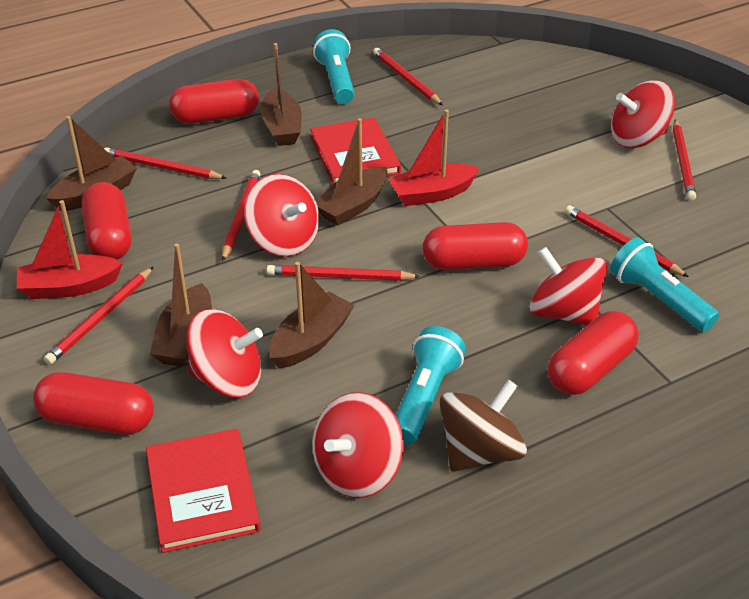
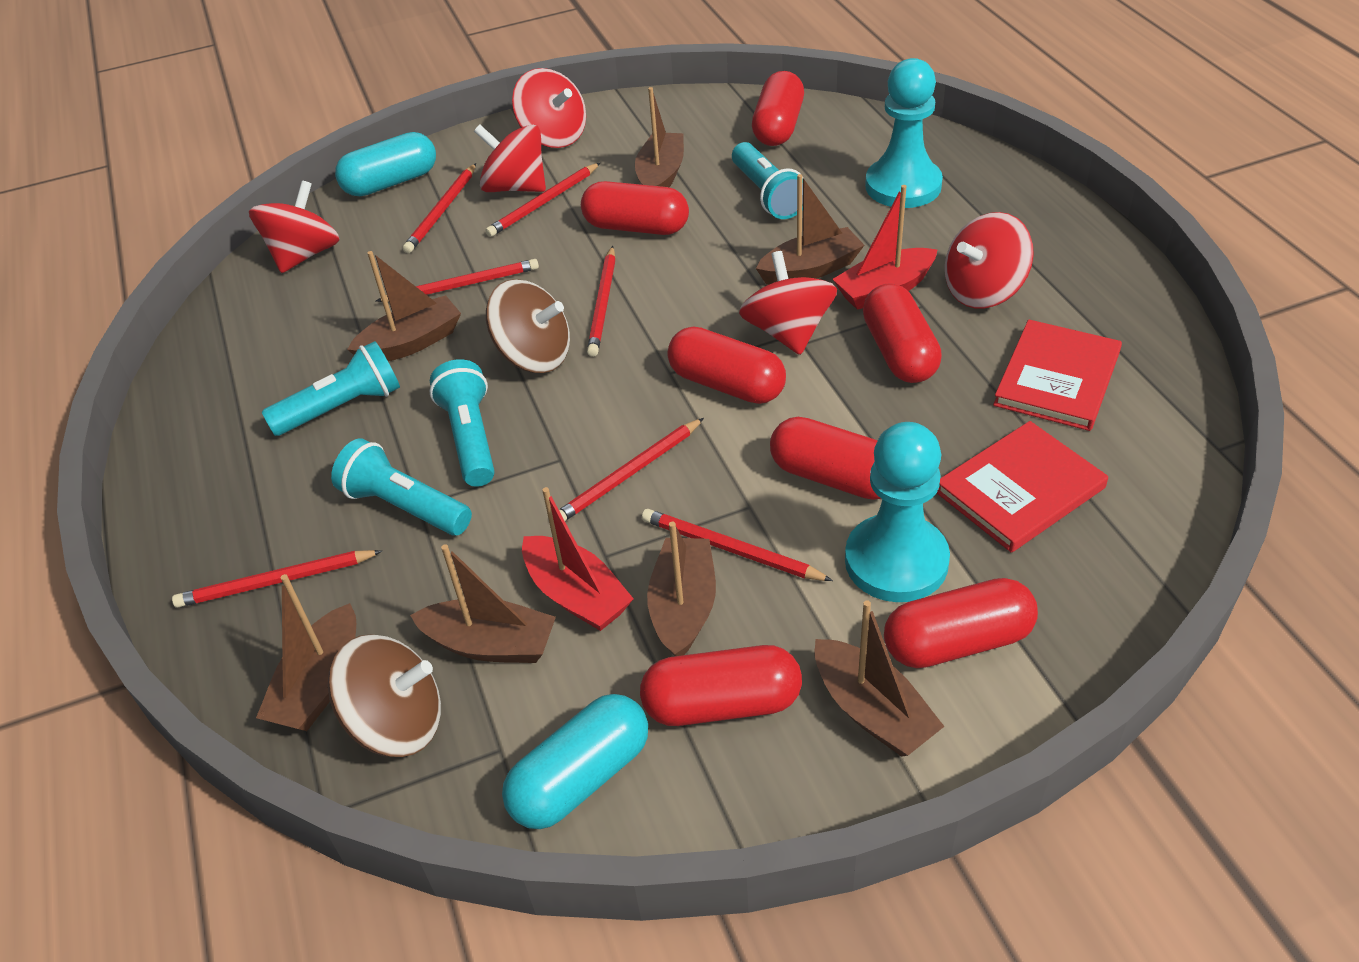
brown boat: [46,116,137,211] [150,244,212,367] [260,43,302,146] [269,262,355,369] [316,118,388,226] = 5 -> [256,574,356,731] [347,251,461,361] [410,544,556,663] [635,87,684,187] [647,522,716,656] [756,174,864,285] [815,600,945,757] = 7
brown spinning top: [440,380,527,472] = 1 -> [328,634,441,757] [486,279,570,373] = 2
red capsule: [33,372,154,435] [82,182,131,260] [169,79,259,124] [423,222,528,270] [548,311,639,395] = 5 -> [581,181,689,235] [640,645,802,726] [668,326,786,404] [752,71,804,146] [770,417,881,500] [863,283,942,383] [884,578,1038,668] = 7
turquoise capsule: none = 0 -> [335,132,436,196] [502,694,648,829] = 2
turquoise flashlight: [313,29,354,104] [396,326,466,445] [610,237,719,332] = 3 -> [262,341,400,436] [331,438,472,536] [429,359,495,487] [732,142,807,219] = 4
turquoise pawn: none = 0 -> [845,422,950,602] [865,58,943,208] = 2

